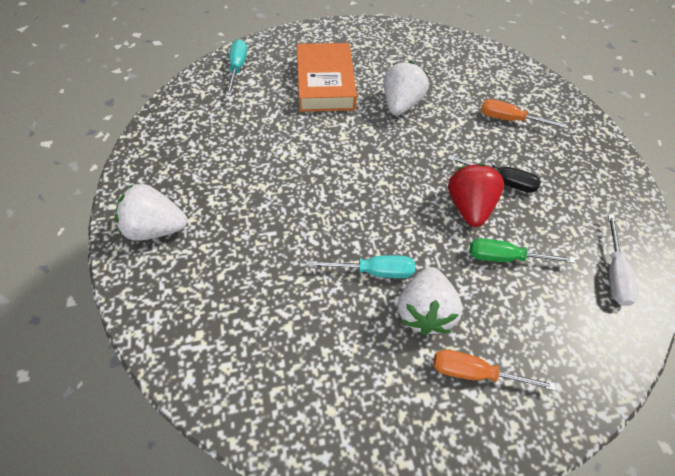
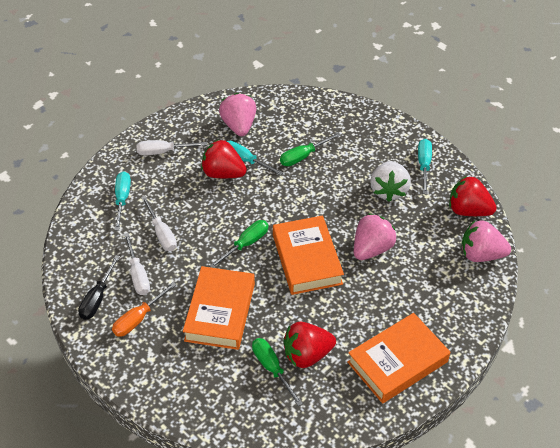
green screwdriver: [469,238,575,263] = 1 -> [210,220,269,268] [252,338,303,406] [280,132,341,166] = 3
orange book: [297,43,357,112] = 1 -> [183,266,255,350] [273,215,344,295] [347,313,450,404] = 3
orange screwdriver: [433,350,556,391] [481,99,567,128] = 2 -> [112,282,177,337] = 1
pink strawberry: none = 0 -> [219,93,256,136] [354,213,397,260] [462,220,511,262] = 3
red strawberry: [448,164,504,227] = 1 -> [201,140,247,178] [283,322,336,368] [449,176,497,216] = 3
turquoise screwdriver: [226,39,247,96] [308,255,415,278] = 2 -> [115,172,131,231] [227,141,283,175] [418,139,432,194] = 3
white screwdriver: [608,214,639,306] = 1 -> [124,233,150,295] [136,140,208,155] [141,196,177,251] = 3
white strawberry: [115,184,187,241] [384,61,429,116] [398,267,462,335] = 3 -> [370,161,411,202] = 1

